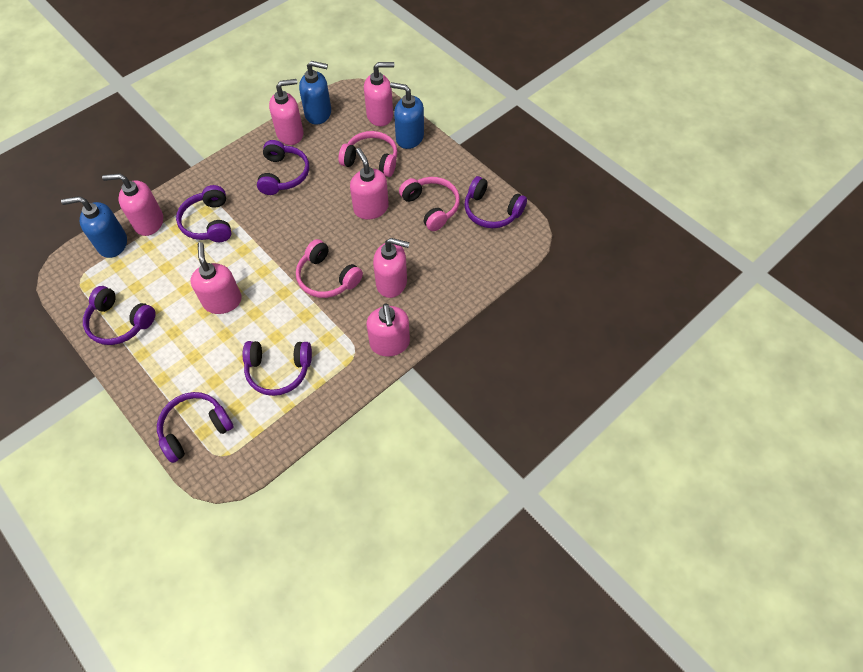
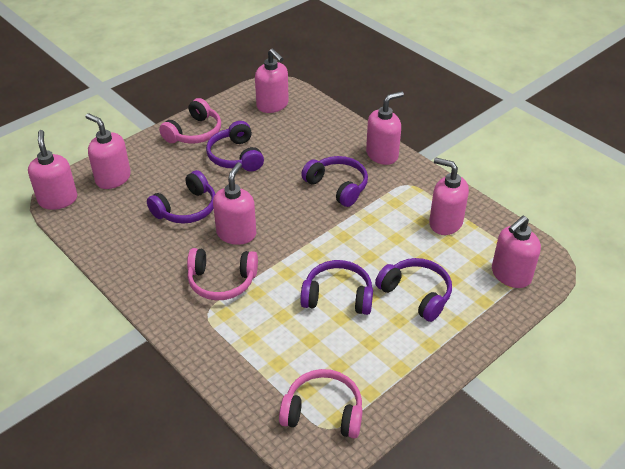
blue soap dispenser: [61,196,127,258] [299,61,331,124] [390,82,424,149] = 3 -> none = 0
purple headphones: [83,286,156,345] [157,392,233,463] [176,185,232,242] [242,341,312,396] [257,140,309,195] [464,176,527,228] = 6 -> [147,170,215,224] [206,121,264,171] [300,260,373,315] [301,156,368,207] [375,258,452,322] = 5

